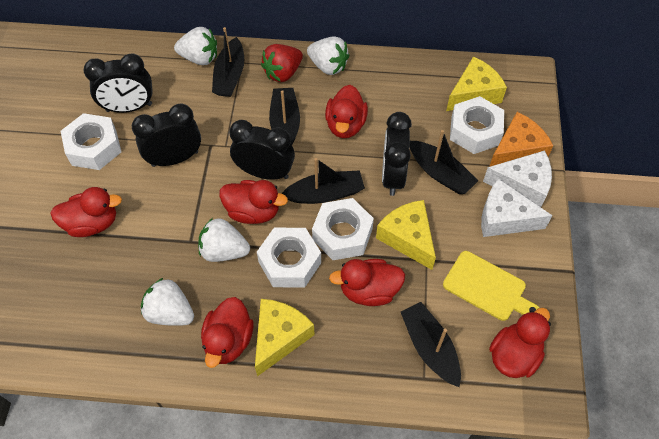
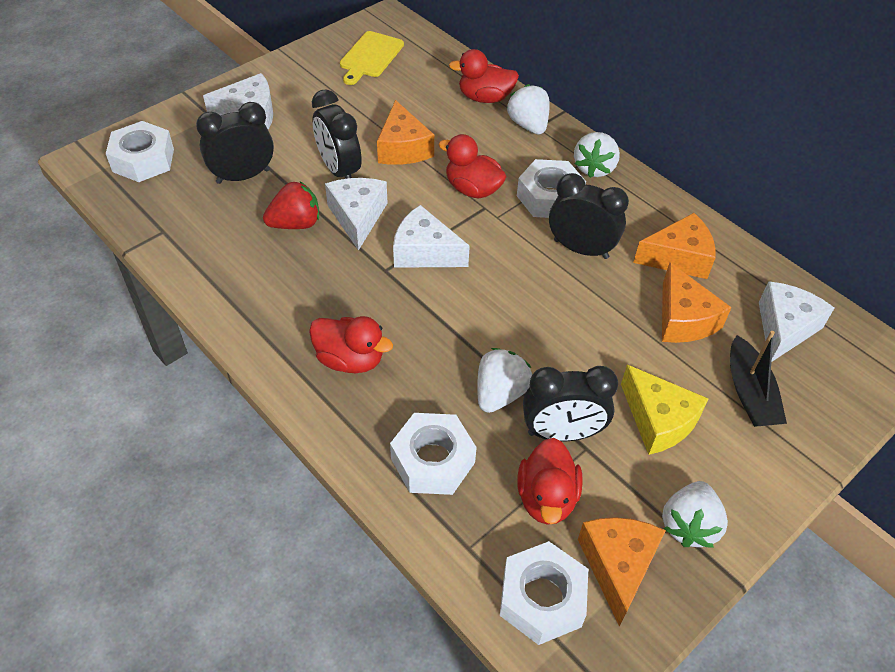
black boat: [212,27,244,97] [269,88,300,145] [281,158,365,204] [401,302,461,387] [409,130,479,194] = 5 -> [730,331,787,427] = 1
orange cheese: [489,112,553,167] = 1 -> [377,100,434,165] [578,517,666,627] [633,213,716,279] [662,263,732,343] = 4
red duck: [50,187,122,237] [201,297,254,368] [219,180,288,224] [325,85,368,138] [329,259,405,306] [489,307,551,378] = 6 -> [309,316,393,373] [438,134,507,198] [449,49,519,103] [517,438,583,525] = 4
white cheese: [481,179,553,237] [483,150,552,207] = 2 -> [203,73,273,129] [325,178,387,251] [393,205,470,268] [759,281,834,361] = 4
yellow cheese: [255,299,315,376] [376,200,436,270] [446,56,507,111] = 3 -> [621,365,709,455] = 1

